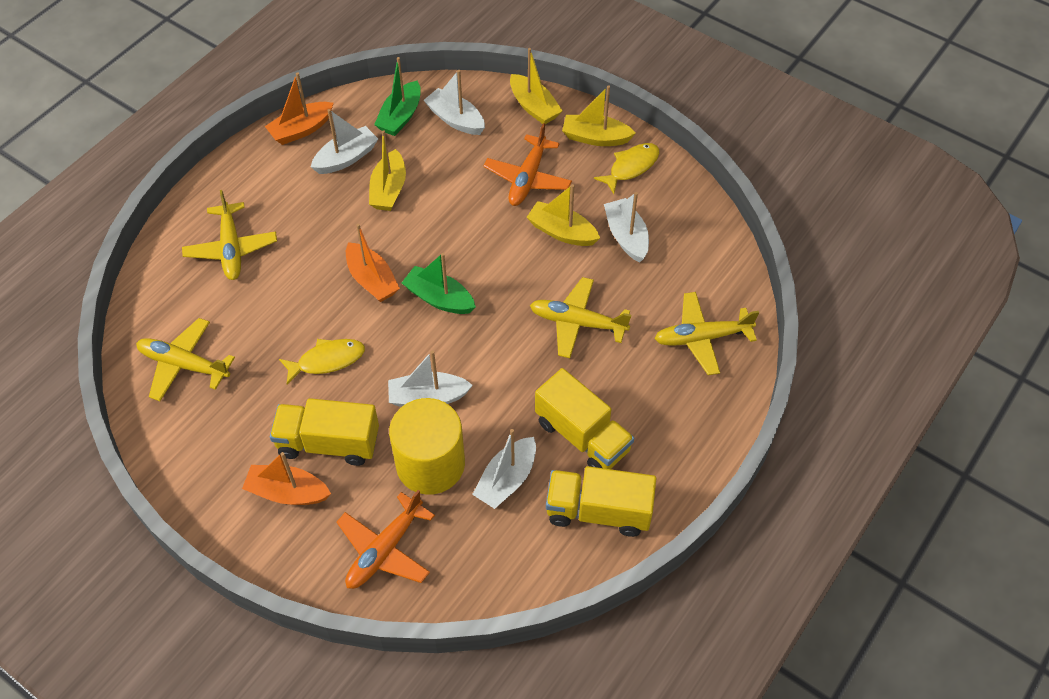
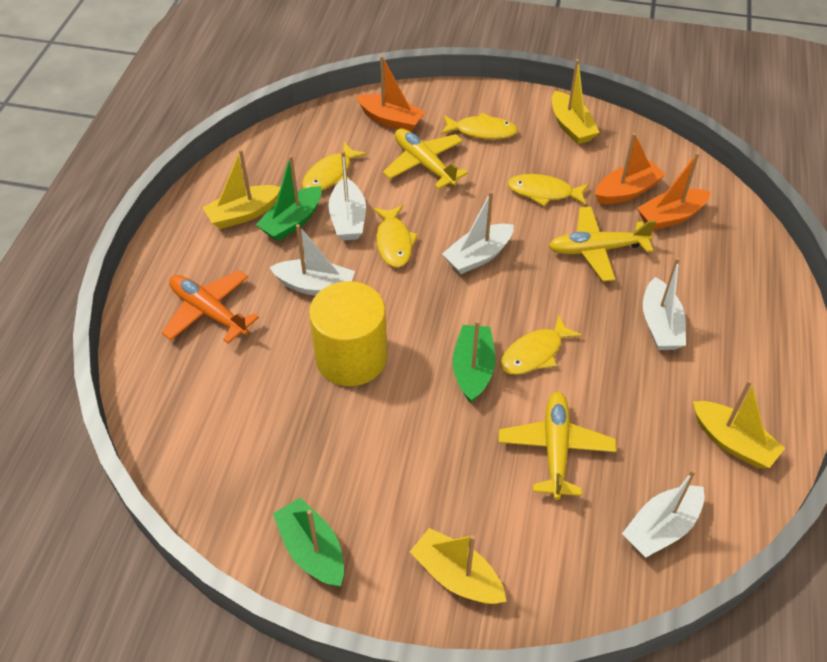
green boat: [374,57,421,136] [402,253,476,314] = 2 -> [256,155,321,241] [273,497,344,587] [453,320,495,403] = 3
orange plane: [336,490,435,589] [484,123,572,206] = 2 -> [161,270,259,344] = 1
yellow fish: [279,339,365,385] [594,143,659,194] = 2 -> [302,142,367,191] [373,205,418,268] [440,113,518,139] [501,315,582,375] [507,174,589,206] = 5
yellow plane: [136,318,235,401] [182,190,277,280] [530,277,631,358] [654,292,759,375] = 4 -> [383,128,468,190] [498,392,616,500] [549,207,656,281] = 3
yellow truck: [270,398,379,466] [535,368,634,469] [546,466,656,537] = 3 -> none = 0

